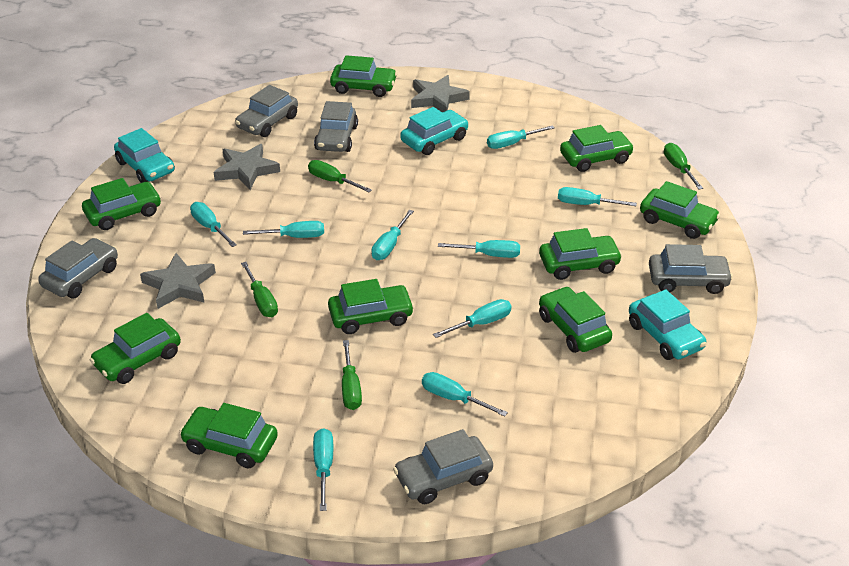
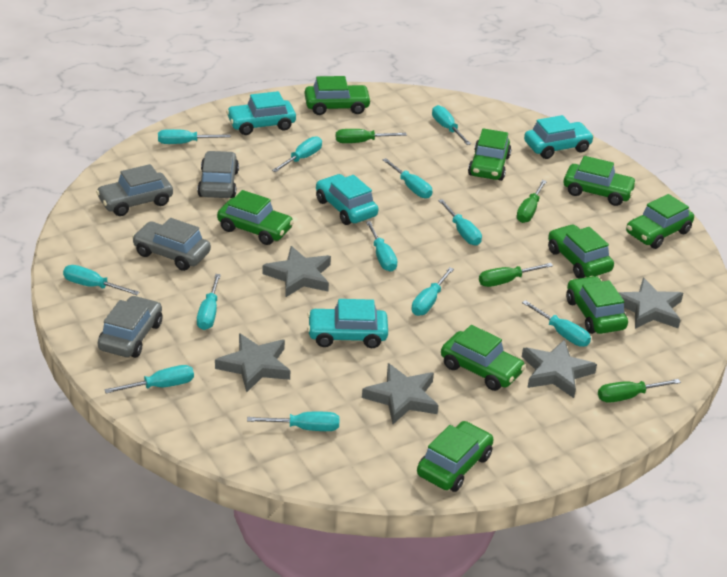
grey car: [38,238,118,298] [235,85,298,137] [314,101,358,152] [393,429,493,504] [649,244,733,294] = 5 -> [96,164,173,216] [98,296,162,358] [132,218,211,271] [197,151,239,198] = 4
grey star: [140,253,216,309] [214,144,280,190] [411,75,470,112] = 3 -> [215,333,290,393] [263,246,331,297] [362,363,439,424] [522,339,597,398] [618,278,683,329] = 5
turquoise car: [114,128,175,183] [400,107,469,155] [629,289,707,360] = 3 -> [226,91,296,135] [307,299,388,348] [316,174,378,225] [524,115,594,159] = 4
turquoise screwdriver: [190,202,237,247] [243,221,324,238] [313,428,333,511] [371,210,414,260] [422,372,508,417] [433,299,511,338] [438,240,520,258] [487,125,554,149] [558,187,637,206] = 9 -> [63,265,140,295] [104,365,194,394] [158,129,231,144] [197,274,221,330] [247,412,339,431] [272,136,322,172] [366,221,397,272] [382,158,432,199] [411,267,454,316] [432,105,471,145] [438,199,482,246] [522,300,591,347] = 12

